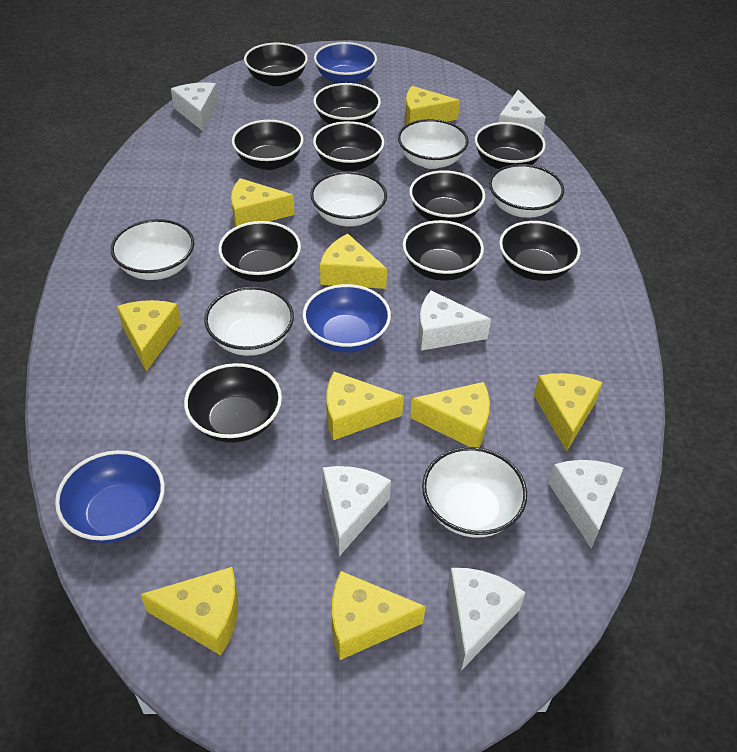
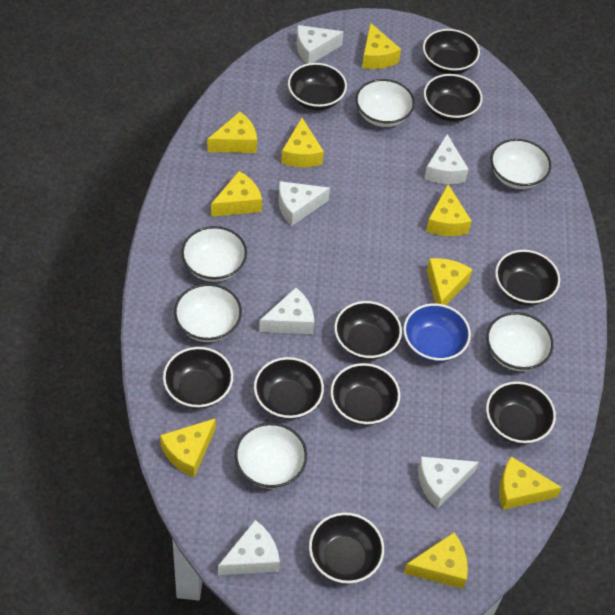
blue bowl: [55,450,165,543] [303,284,391,353] [314,42,377,84] = 3 -> [403,303,471,362] = 1

